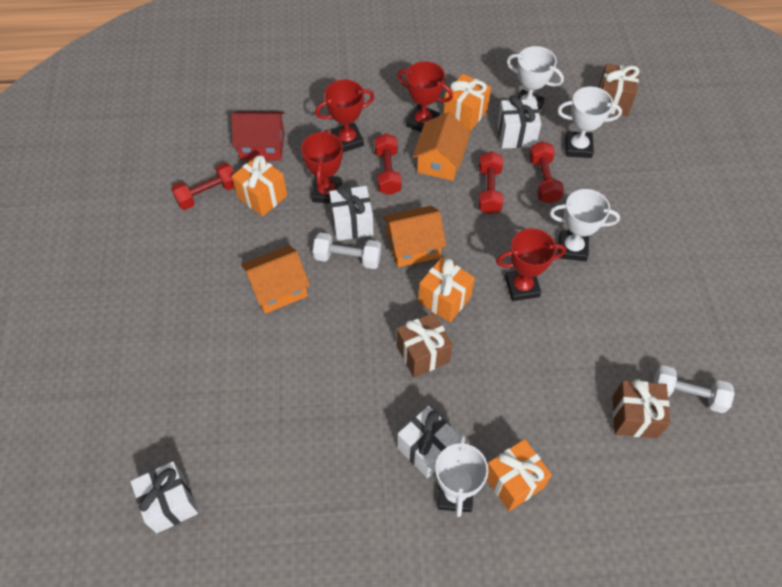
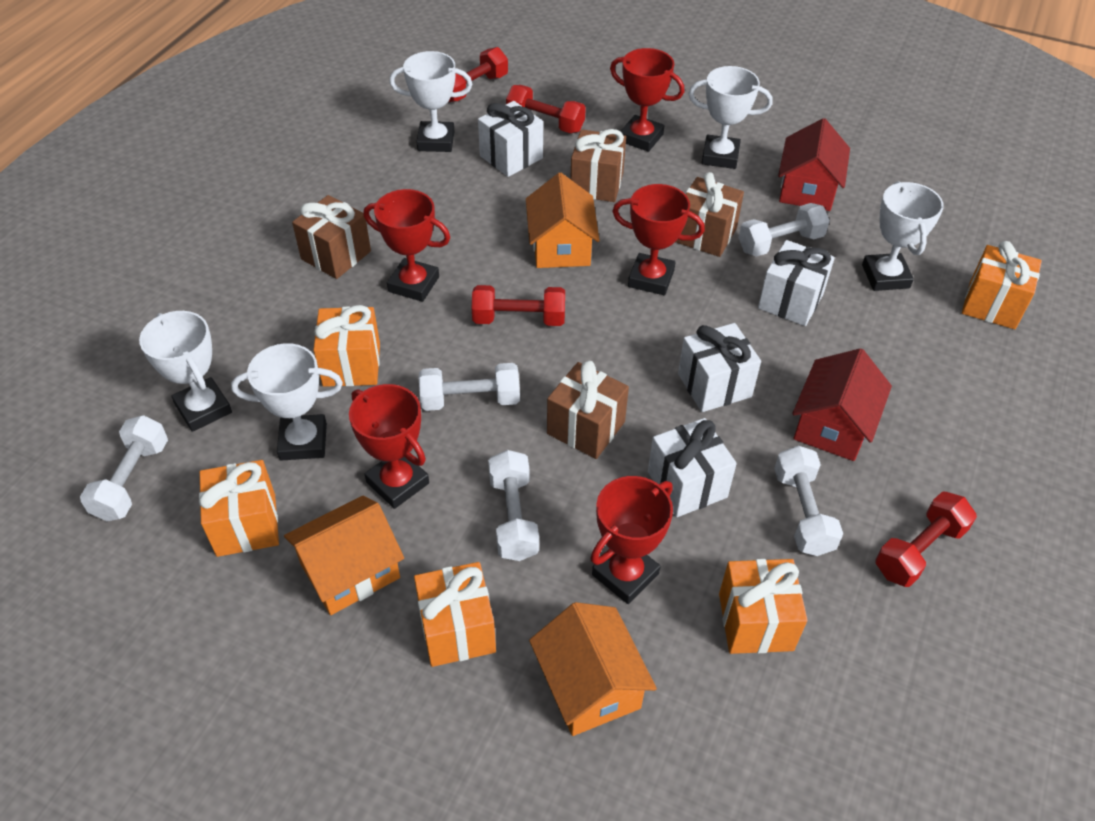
brown gift: [397,313,453,378] [599,64,640,116] [612,379,670,438] = 3 -> [292,195,371,279] [547,361,629,459] [570,129,626,202] [675,172,744,257] = 4
orange gift: [232,155,287,217] [418,257,475,322] [443,74,491,131] [487,439,552,511] = 4 -> [199,460,279,557] [314,305,380,387] [414,562,496,667] [719,559,807,654] [962,241,1042,329] = 5
red house: [231,111,285,161] = 1 -> [778,118,850,211] [792,348,892,461] = 2
red trophy: [301,130,343,203] [315,80,375,152] [397,61,453,132] [496,228,566,301] = 4 -> [349,384,429,509] [364,189,450,302] [590,476,673,604] [610,48,684,152] [612,184,705,295] = 5
white dumbbell: [313,233,381,269] [653,365,735,413] = 2 -> [80,415,168,521] [419,363,520,411] [488,450,539,561] [739,203,830,257] [774,446,843,556] = 5
white trophy: [435,434,488,517] [507,46,564,110] [550,189,620,261] [558,87,622,158] = 4 -> [139,311,232,432] [231,343,343,461] [389,51,472,152] [688,66,773,169] [862,181,944,291] = 5

